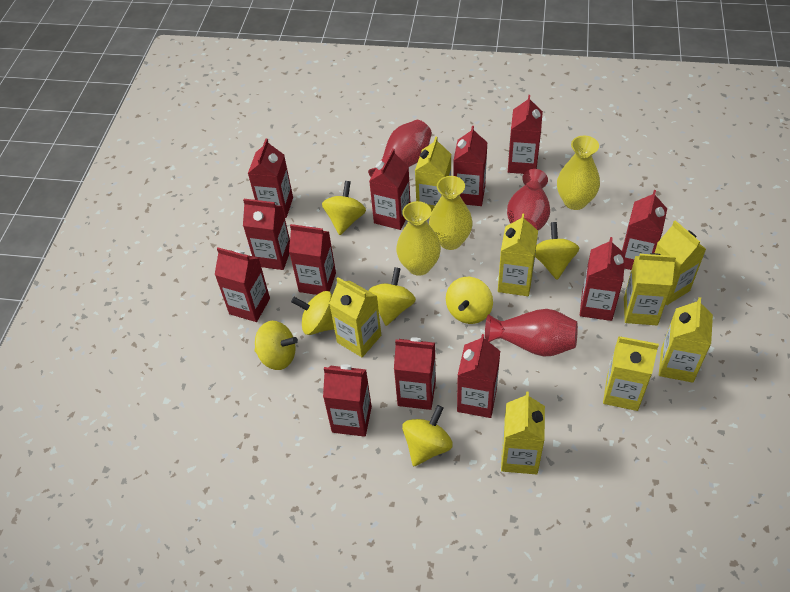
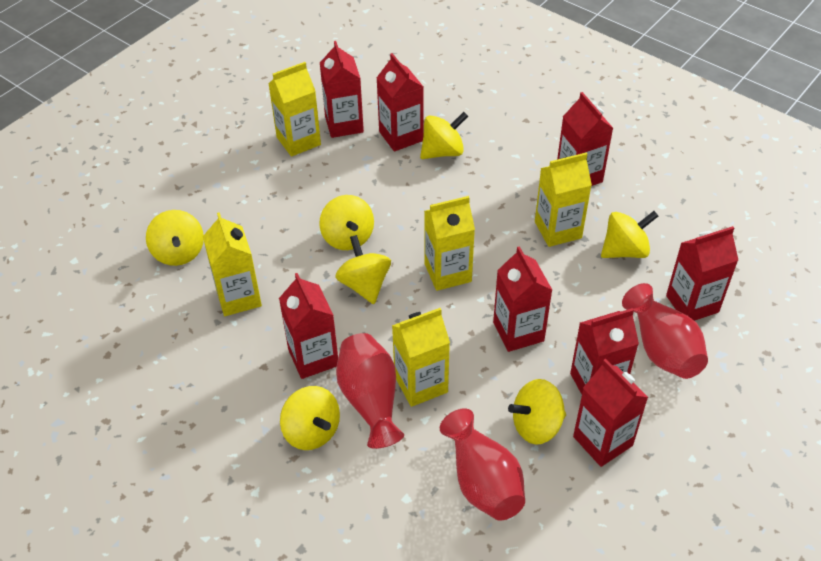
red carton: [215,247,270,322] [243,199,290,270] [248,139,293,218] [289,224,336,295] [323,364,372,437] [369,148,410,230] [394,337,436,410] [453,126,488,206] [457,334,500,418] [508,95,543,174] [580,237,625,321] [622,190,667,270] = 12 -> [279,273,338,379] [320,41,364,138] [377,53,424,152] [493,246,552,352] [557,92,613,186] [570,308,639,394] [573,359,648,467] [666,226,738,321] = 8
yellow carton: [329,277,381,357] [415,136,451,213] [498,213,538,296] [501,392,545,474] [603,336,659,411] [624,253,676,325] [655,220,706,305] [659,297,713,383] = 8 -> [203,212,262,316] [268,62,321,157] [392,308,450,407] [424,196,475,291] [535,153,592,247] = 5
yellow vase: [396,201,441,276] [429,176,473,250] [557,136,600,210] = 3 -> none = 0

